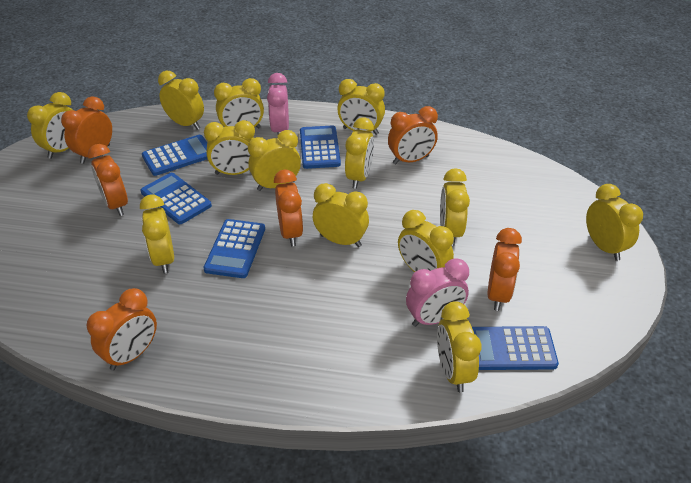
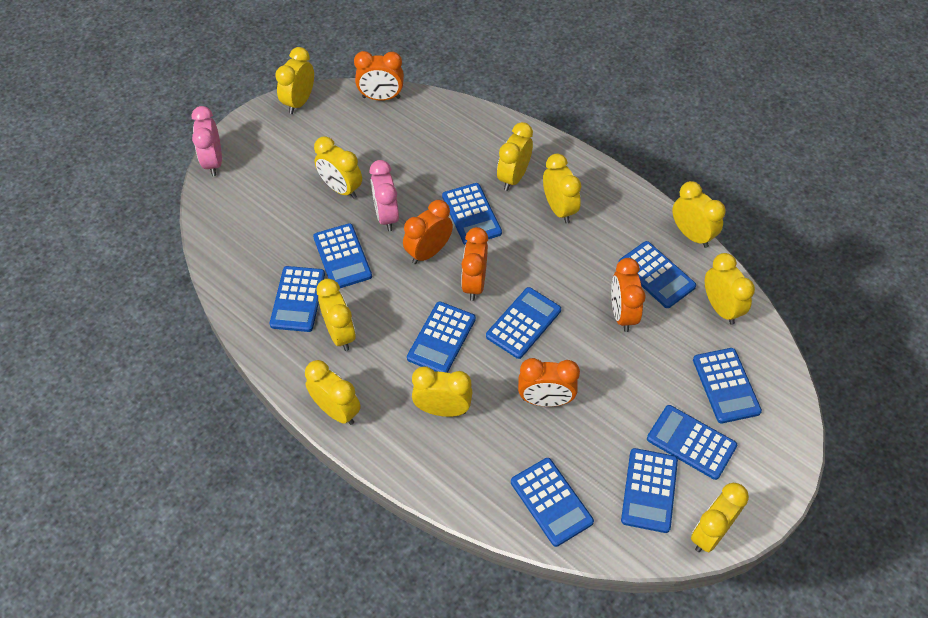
blue calculator: [140,173,212,224] [142,135,207,176] [203,219,265,278] [300,125,341,169] [472,326,559,370] = 5 -> [269,266,325,332] [313,223,372,288] [407,302,476,373] [442,183,502,245] [486,287,561,359] [511,458,594,547] [618,241,696,308] [621,448,678,533] [647,405,737,480] [693,348,762,423] = 10
orange clock: [61,96,112,164] [86,288,157,371] [88,144,128,216] [274,170,303,247] [388,106,438,165] [487,228,522,311] = 6 -> [354,51,404,101] [403,200,453,264] [461,227,488,301] [518,358,580,407] [611,258,646,332] = 5
yellow clock: [27,92,73,159] [140,195,174,274] [158,71,204,130] [204,120,255,175] [214,78,264,128] [248,130,301,191] [313,183,369,247] [337,79,385,135] [345,117,374,189] [398,210,454,272] [437,301,481,392] [440,168,470,246] [586,184,643,261] = 13 -> [275,47,314,114] [305,360,361,425] [314,137,362,199] [316,279,356,351] [412,367,473,417] [497,122,533,191] [543,154,581,223] [672,181,726,248] [691,483,749,552] [705,253,755,325] = 10

